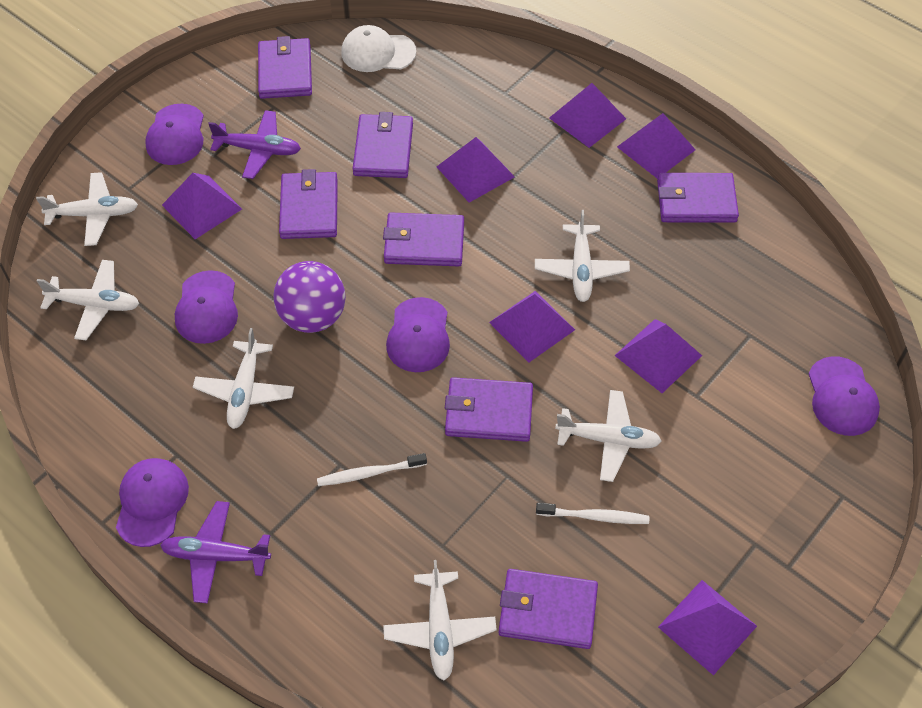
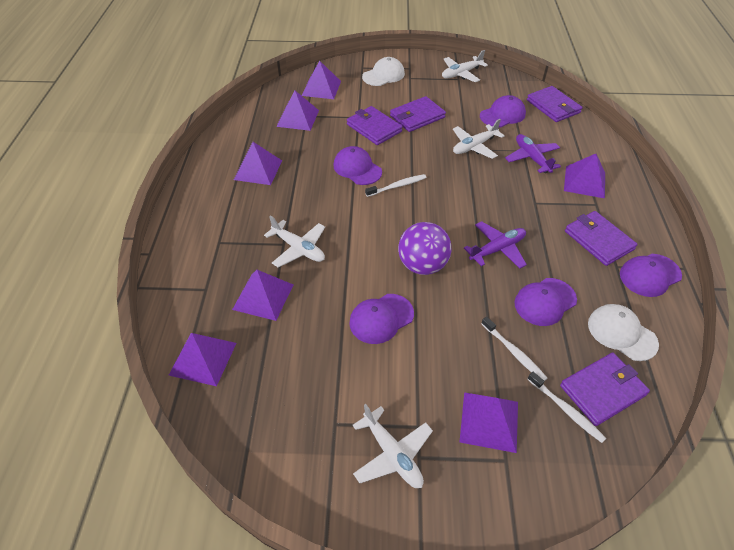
purple wallet: [258,36,312,99] [279,169,338,239] [352,112,413,178] [383,212,464,266] [445,377,533,442] [498,569,598,649] [657,173,739,223] = 7 -> [347,106,402,145] [390,96,446,132] [527,86,583,122] [560,352,650,426] [565,211,638,266] = 5
white cap: [341,25,416,72] = 1 -> [362,57,405,86] [588,304,659,361] = 2
white plane: [36,172,138,246] [37,260,139,340] [193,328,294,429] [383,560,497,680] [535,210,630,302] [555,390,661,482] = 6 -> [264,215,325,267] [352,404,433,488] [442,50,488,82] [453,119,505,159] = 4
white toothbrush: [317,453,427,486] [536,503,649,524] = 2 -> [365,174,427,197] [481,317,547,381] [528,372,606,443] = 3

